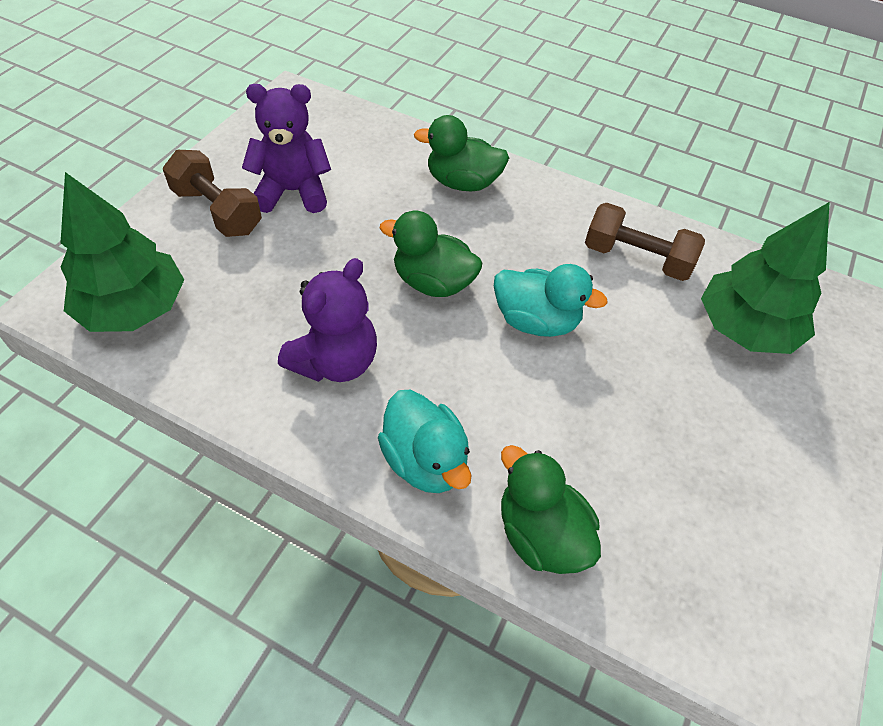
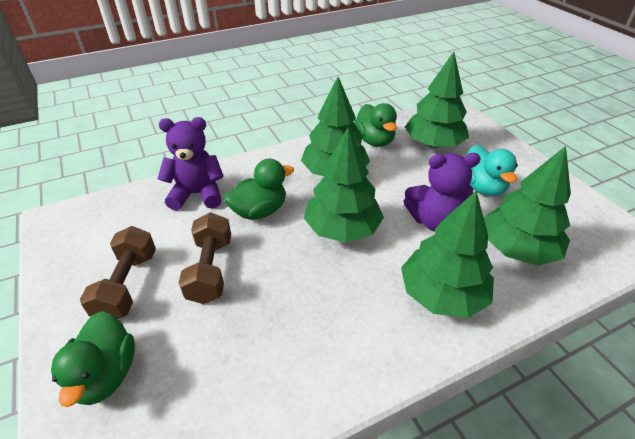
green tree: [61,172,184,332] [701,202,830,354] = 2 -> [301,77,370,177] [304,127,384,243] [401,191,494,318] [405,52,469,148] [484,146,571,266] = 5
turquoise duck: [378,390,471,493] [494,264,608,337] = 2 -> [466,145,518,196] = 1

